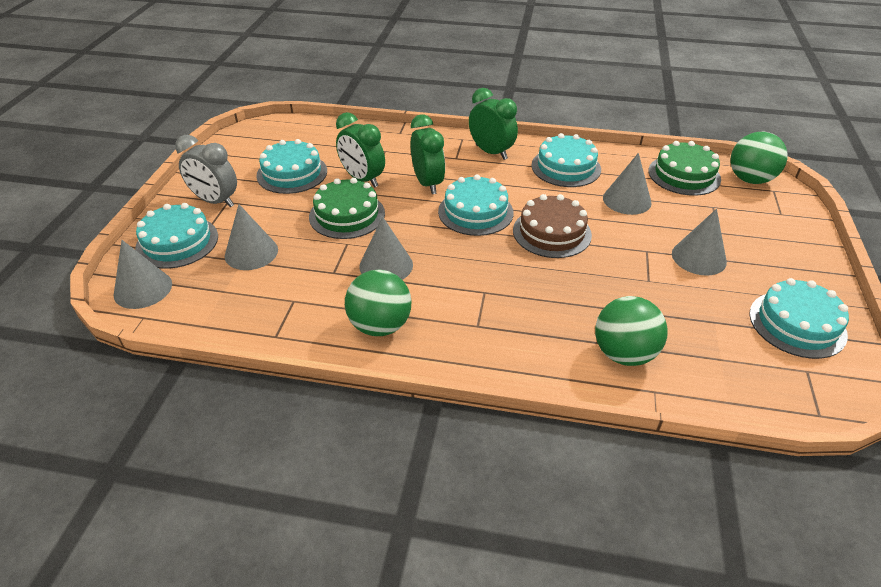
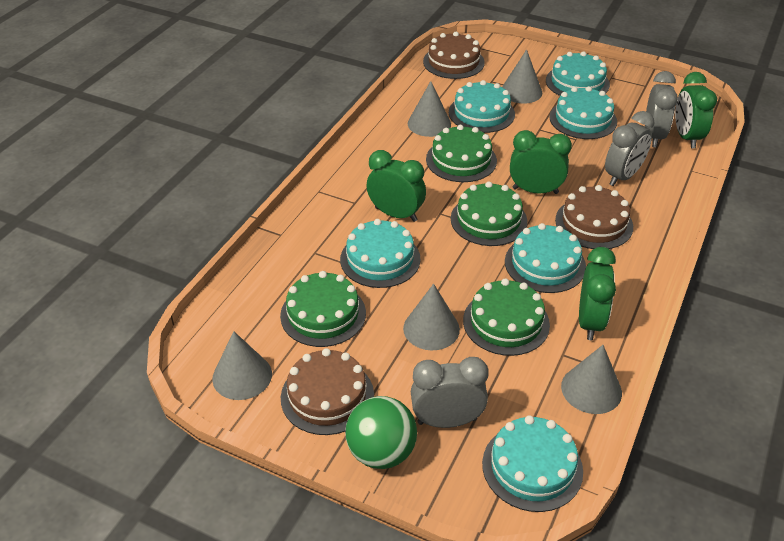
brown cake: [513,194,592,258] = 1 -> [281,348,374,435] [423,32,485,79] [555,185,633,249] = 3
green ball: [345,270,411,336] [595,296,668,366] [731,132,788,184] = 3 -> [345,396,417,469] = 1
green cake: [309,178,385,239] [648,141,721,196] = 2 -> [280,271,366,347] [426,125,497,182] [451,181,527,246] [463,279,550,356] = 4
green clock: [336,112,385,188] [411,114,445,194] [469,88,518,160] = 3 -> [367,150,426,222] [510,130,572,194] [579,247,616,340] [675,72,717,148] = 4
grey clock: [175,135,237,207] = 1 -> [411,357,489,428] [605,111,655,186] [645,71,678,147] = 3
turquoise cake: [135,203,218,269] [256,139,327,194] [438,175,514,236] [531,133,601,187] [749,278,849,359] = 5 -> [340,219,421,288] [449,80,515,133] [482,415,583,512] [505,223,586,293] [546,51,610,96] [549,86,617,139] = 6

